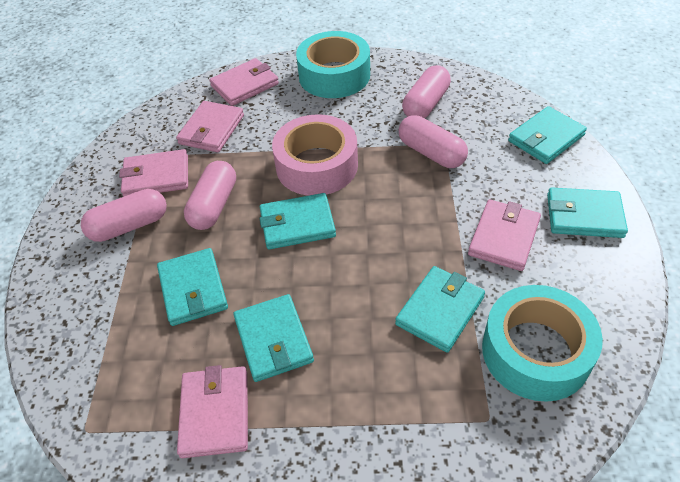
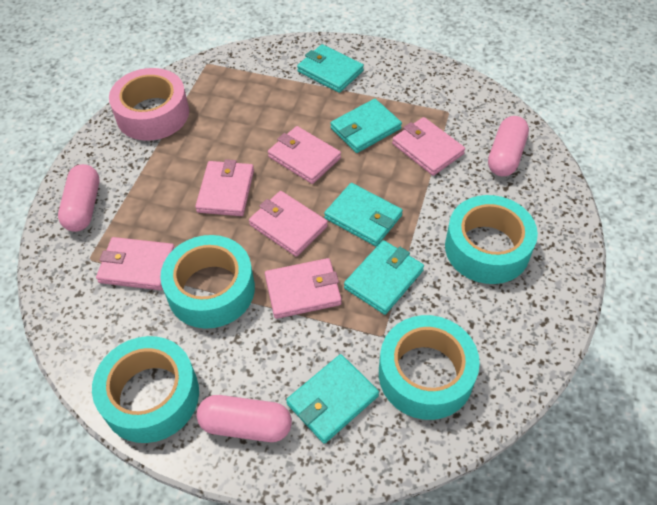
pink capsule: [81,189,167,242] [184,161,236,230] [398,115,468,168] [402,65,451,118] = 4 -> [58,164,99,232] [197,395,292,442] [488,116,529,176] = 3
pink wallet: [119,149,188,197] [176,101,244,152] [177,365,248,458] [209,58,279,106] [468,199,541,271] = 5 -> [96,237,175,290] [195,159,254,216] [249,191,328,257] [265,258,342,319] [268,126,341,184] [392,117,465,176] = 6
turquoise tape: [296,31,370,98] [482,285,603,402] = 2 -> [92,336,199,443] [160,235,255,329] [379,315,480,420] [445,195,538,284] = 4
turquoise wallet: [157,248,228,326] [233,294,314,382] [259,193,336,249] [395,266,485,353] [508,106,587,164] [547,187,628,238] = 6 -> [286,354,379,444] [297,44,364,93] [324,183,403,246] [330,99,402,153] [344,240,424,315] = 5

